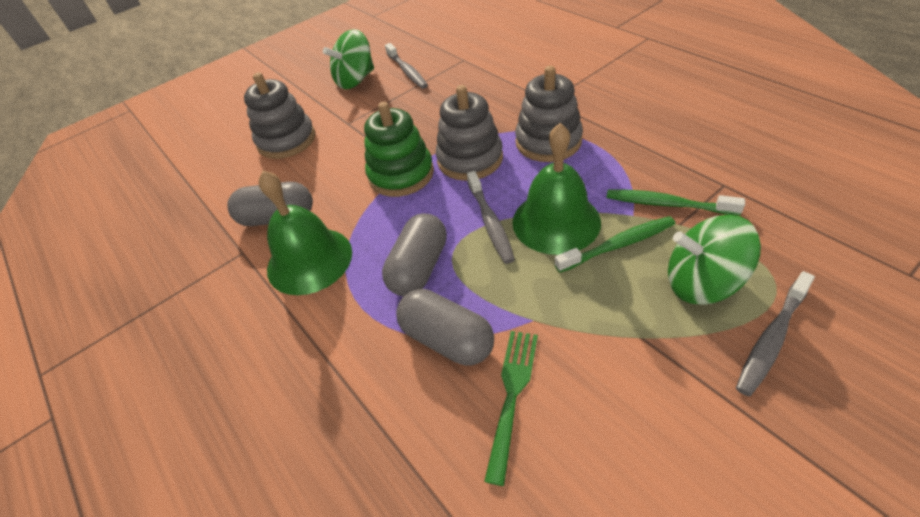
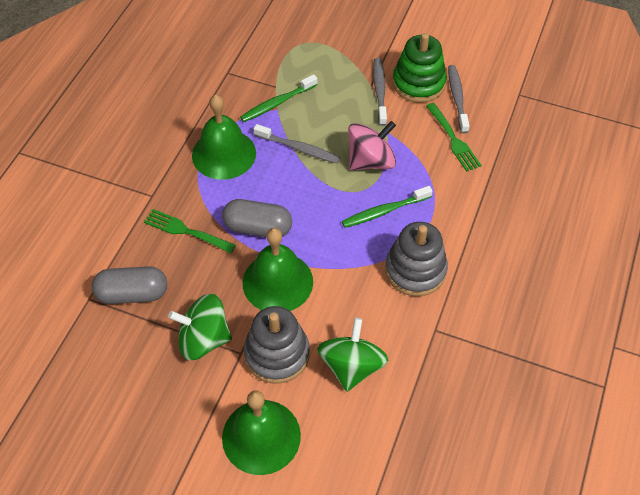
green bell: [258,171,352,295] [512,123,601,255] = 2 -> [192,94,256,180] [222,390,301,475] [243,228,313,311] = 3
green fork: [484,331,538,486] = 1 -> [144,209,236,253] [426,103,482,172] = 2
grey capsule: [227,182,313,226] [382,213,447,296] [396,289,494,365] = 3 -> [92,266,167,304] [222,199,292,237] = 2
grey stacking toy: [244,72,316,159] [436,85,503,181] [515,66,583,162] = 3 -> [244,306,310,384] [385,222,448,296] = 2
pink spinning top: none = 0 -> [348,121,396,170] = 1

